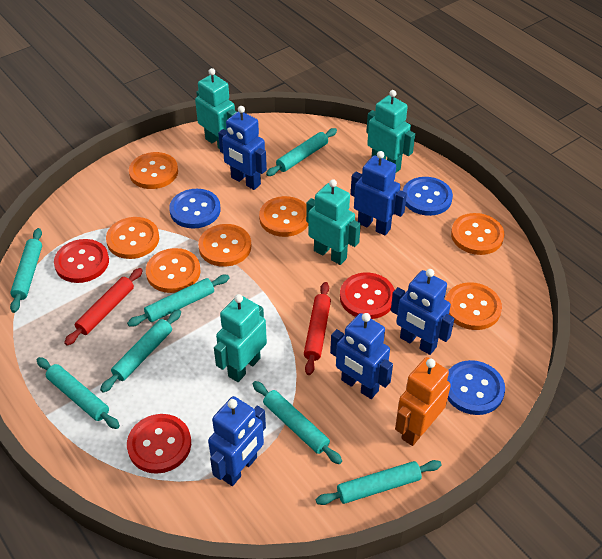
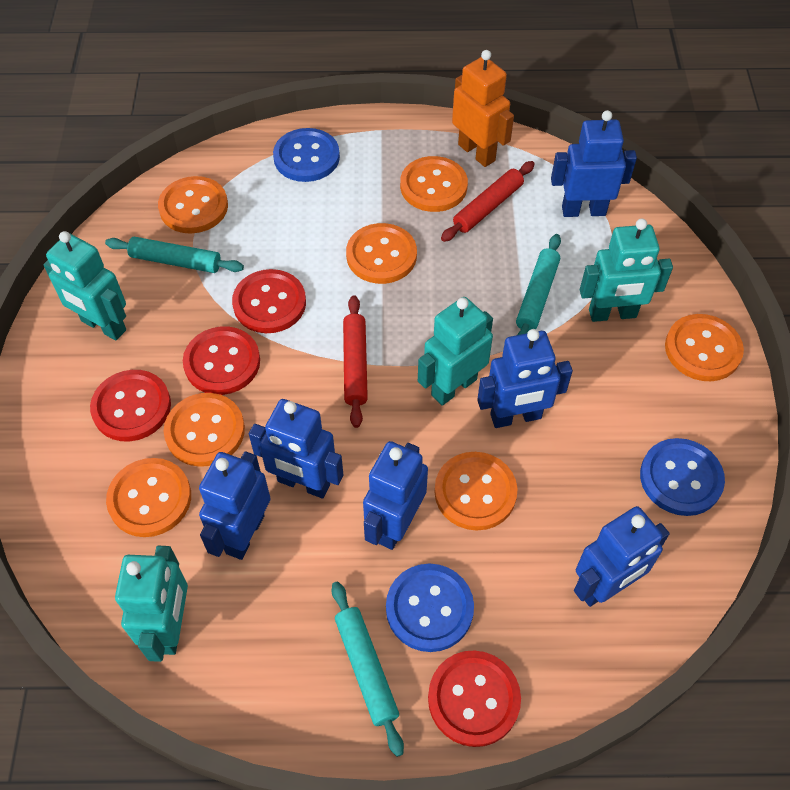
blue robot: [208,396,266,486] [218,106,267,190] [330,313,393,399] [351,151,407,236] [391,269,455,355] = 5 -> [199,452,271,560] [249,399,343,498] [363,441,428,550] [477,329,573,428] [551,110,637,217] [574,506,670,607] = 6
red button: [54,239,109,283] [127,414,191,474] [340,273,395,319] = 3 -> [90,370,171,441] [183,327,260,395] [232,269,306,333] [428,650,521,747] = 4
turquoise rolling pin: [10,228,42,313] [37,357,120,429] [100,309,181,393] [127,275,230,327] [253,381,342,464] [266,128,337,176] [316,460,442,505] = 7 -> [105,237,244,273] [332,582,404,757] [516,234,561,335] = 3

